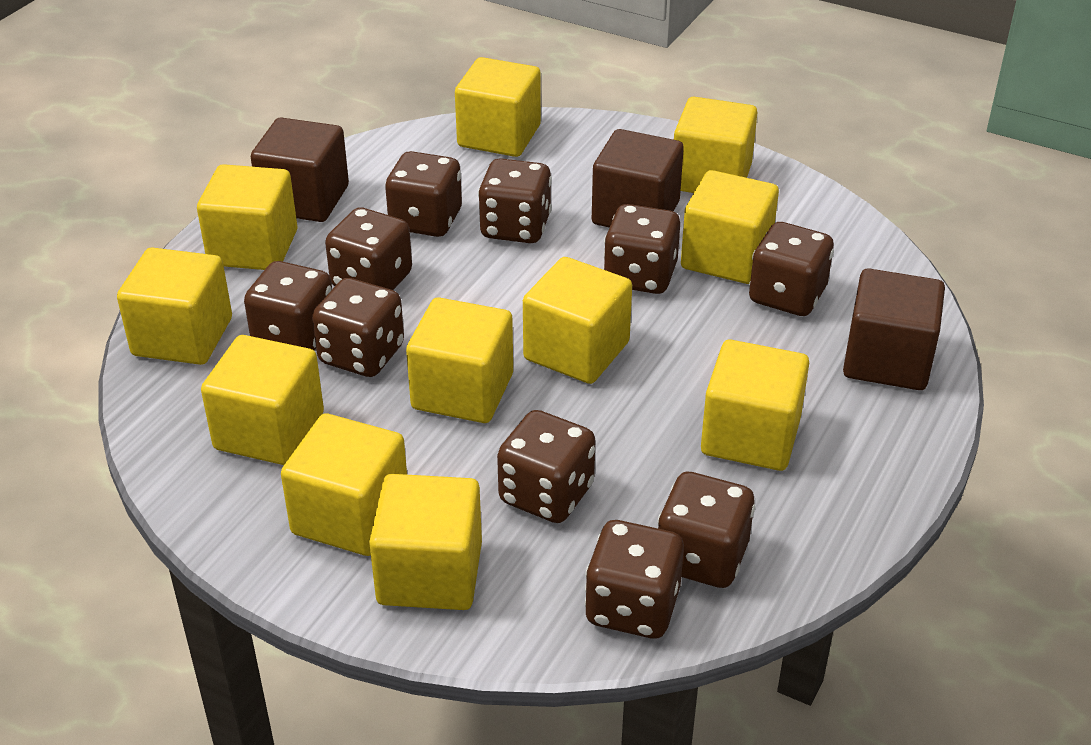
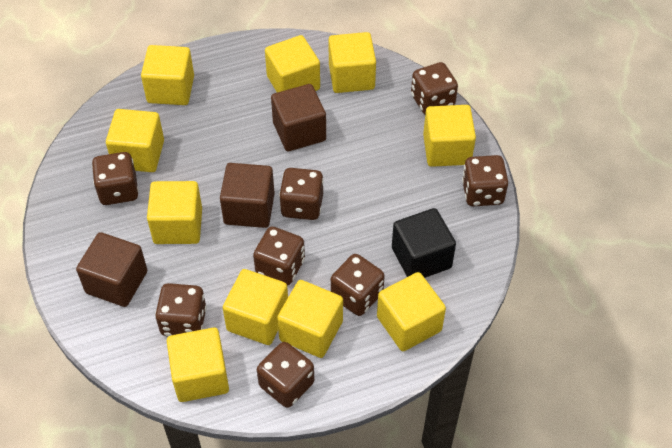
black cube: none = 0 -> [392,208,456,278] = 1
brown dice: [244,261,332,351] [312,278,404,377] [325,208,412,290] [385,151,462,237] [478,158,552,243] [497,410,596,523] [585,520,684,639] [603,204,680,294] [658,472,755,588] [749,222,834,316] = 10 -> [92,152,139,205] [155,283,207,336] [253,227,305,285] [257,342,314,408] [279,168,324,220] [331,254,385,316] [411,62,458,114] [462,155,508,206] = 8
yellow cube: [117,248,232,365] [197,164,297,270] [201,335,324,465] [281,413,407,556] [369,474,482,610] [406,297,513,423] [455,57,541,157] [523,257,632,384] [674,97,758,193] [681,170,779,284] [701,340,809,471] = 11 -> [106,109,164,172] [141,45,194,105] [147,181,202,244] [167,327,229,402] [223,269,288,345] [265,35,320,93] [277,280,343,358] [329,32,376,93] [377,272,446,351] [423,105,476,167] = 10

